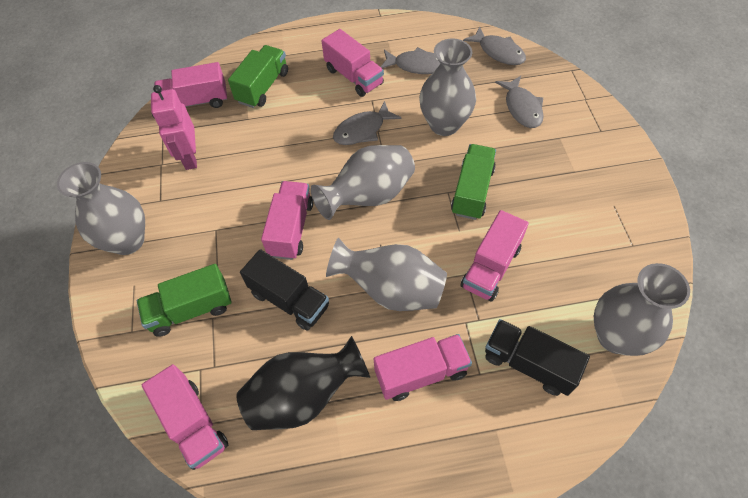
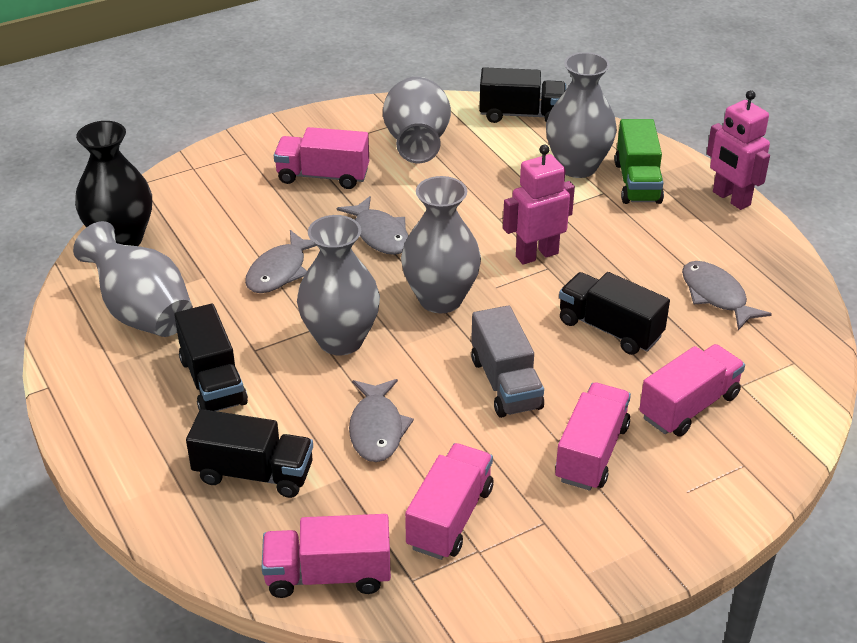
black truck: [240,249,329,330] [485,319,590,396] = 2 -> [174,304,248,411] [186,409,313,498] [479,67,566,123] [559,272,670,355] = 4
green truck: [137,264,232,337] [228,45,288,108] [451,144,496,220] = 3 -> [615,119,664,204] = 1
grey truck: none = 0 -> [471,305,544,418] = 1
pink robot: [151,85,197,170] = 1 -> [503,145,575,265] [707,90,770,210] = 2
pink truck: [142,364,228,470] [154,62,227,108] [261,181,313,260] [322,29,384,97] [374,334,472,401] [461,210,529,301] = 6 -> [262,514,391,598] [274,127,369,189] [405,443,493,560] [555,383,631,491] [639,344,745,437] = 5

